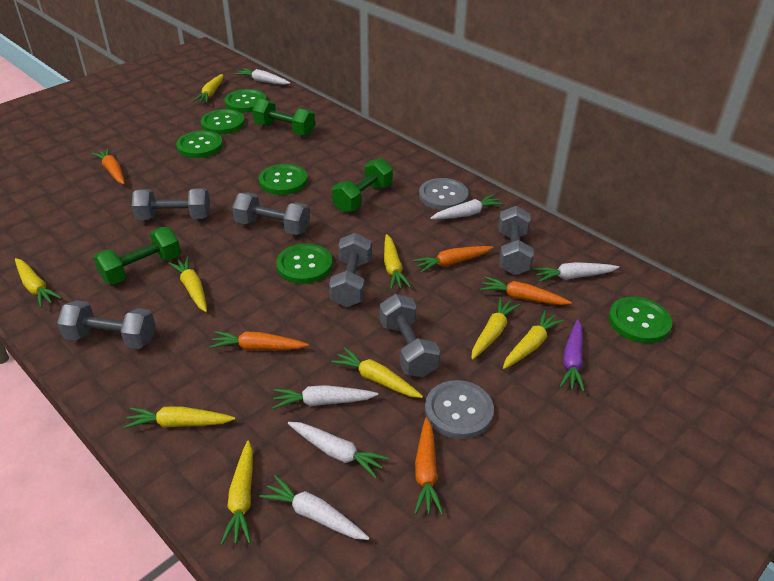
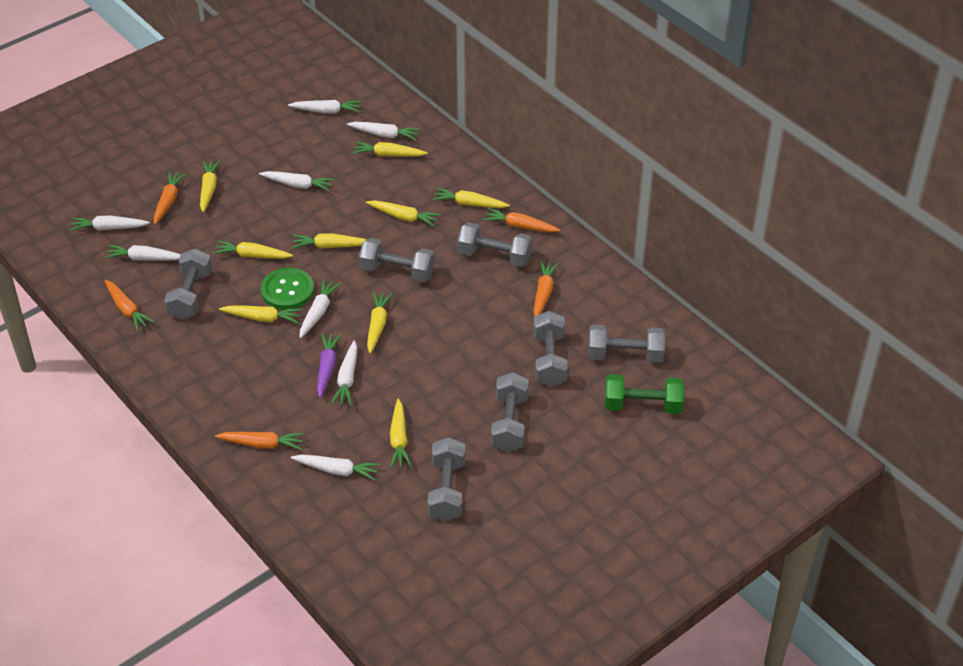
green button: [176,131,223,158] [201,109,245,134] [225,89,266,113] [259,164,307,195] [276,244,332,284] [609,297,672,343] = 6 -> [261,268,314,310] = 1
green dumbbell: [93,227,181,285] [252,99,315,136] [332,158,393,213] = 3 -> [605,374,684,414] = 1
grey button: [419,178,468,210] [425,380,494,439] = 2 -> none = 0
grey dumbbell: [57,300,156,349] [132,188,210,220] [232,192,310,235] [329,233,371,307] [379,294,440,377] [498,206,534,275] = 6 -> [164,248,212,320] [359,238,435,282] [428,437,465,521] [457,222,532,267] [491,372,529,452] [533,311,568,386] [588,324,665,363] = 7
white carrot: [235,68,290,85] [259,475,369,540] [273,385,378,409] [288,422,389,478] [430,194,503,219] [533,262,619,282] = 6 -> [70,215,150,231] [104,245,181,261] [259,171,334,191] [288,100,361,113] [291,454,380,481] [299,279,341,338] [331,340,357,406] [347,122,420,140] = 8

